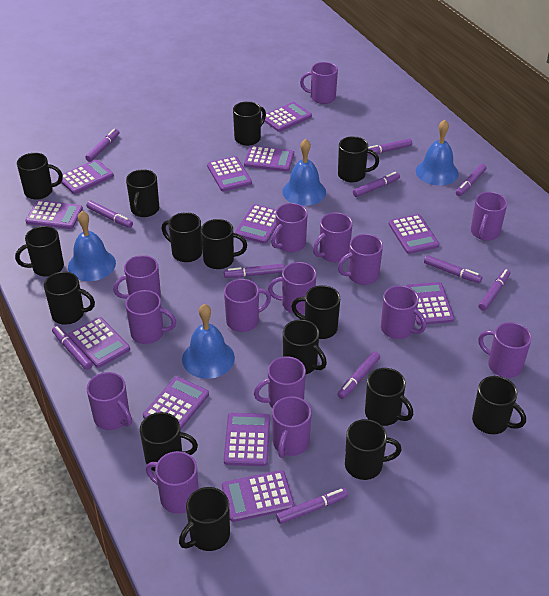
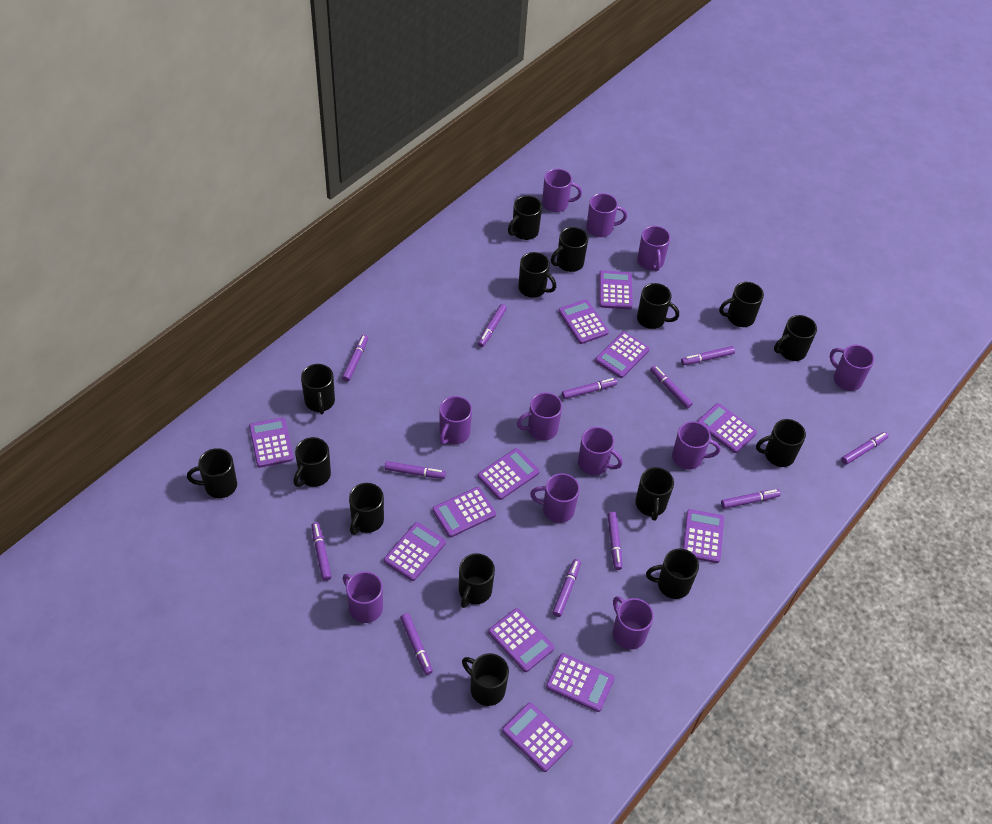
blue bell: [68,211,116,281] [182,304,235,379] [282,139,326,206] [416,120,459,185] = 4 -> none = 0
purple marker: [52,326,93,370] [85,129,119,162] [86,201,133,228] [224,264,285,278] [276,488,348,524] [338,351,380,399] [353,172,400,197] [367,138,412,156] [424,255,482,283] [456,164,486,196] [479,269,510,311] = 11 -> [311,522,332,581] [342,335,368,382] [385,461,446,479] [400,613,433,675] [478,304,507,347] [552,559,581,617] [562,378,617,399] [607,511,622,570] [650,365,693,409] [681,346,735,365] [721,489,780,509] [841,432,889,465] = 12
purple mug: [87,372,132,430] [113,255,161,299] [125,290,176,344] [146,451,199,514] [224,279,271,332] [254,356,306,408] [268,262,316,314] [271,203,308,253] [272,396,312,458] [300,62,338,104] [313,212,353,262] [338,234,383,285] [381,285,426,339] [471,192,508,241] [478,322,532,378] = 15 -> [342,571,383,623] [439,396,472,445] [517,392,562,440] [530,473,580,523] [542,169,582,212] [578,427,623,475] [586,193,627,237] [613,596,654,650] [637,226,670,271] [672,421,720,470] [830,345,874,391] = 11

